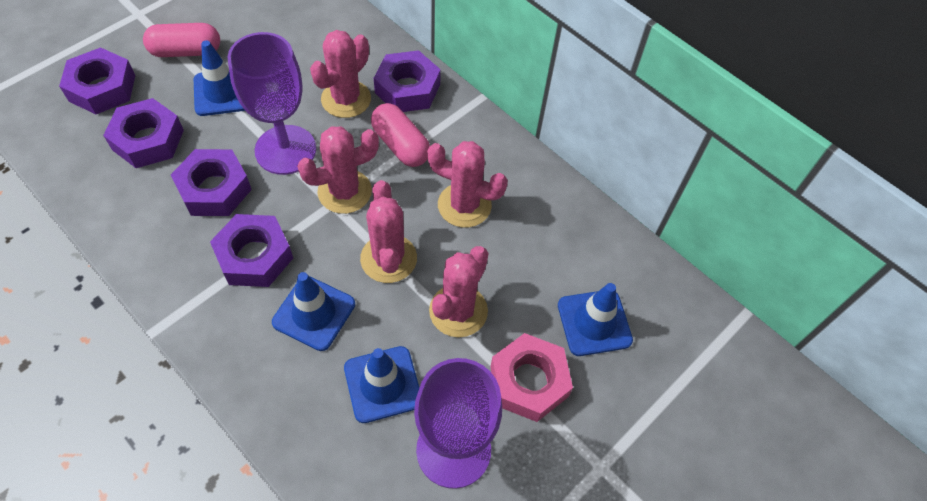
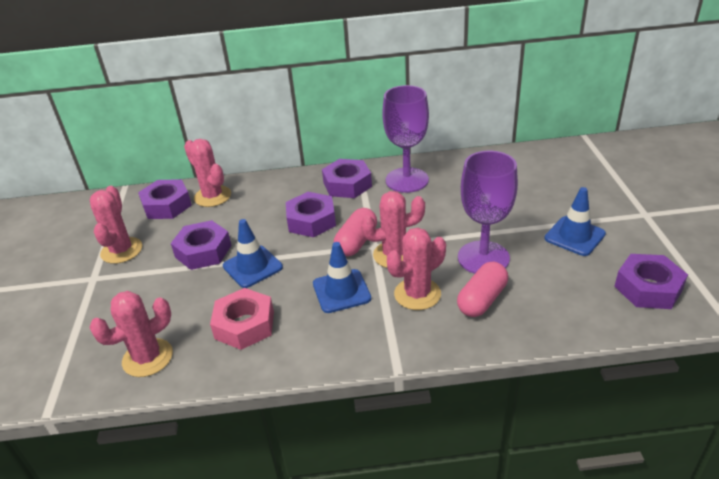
blue traffic cone: [194,40,245,116] [272,272,355,351] [344,346,419,423] [558,283,633,356] = 4 -> [223,219,283,288] [313,242,371,313] [545,187,606,256] = 3

